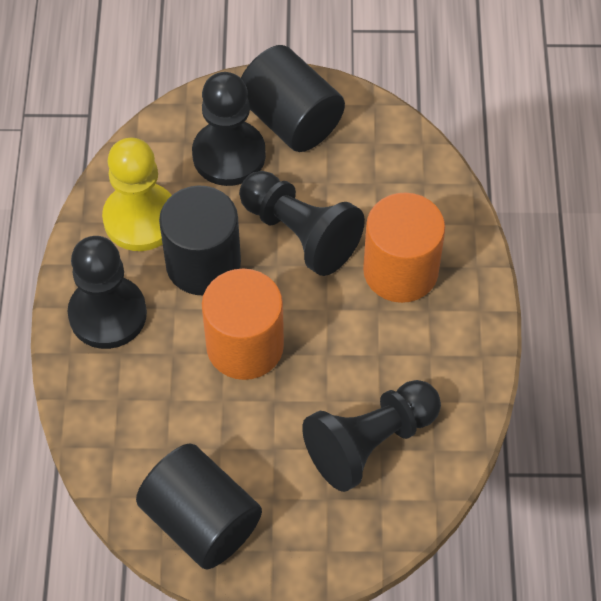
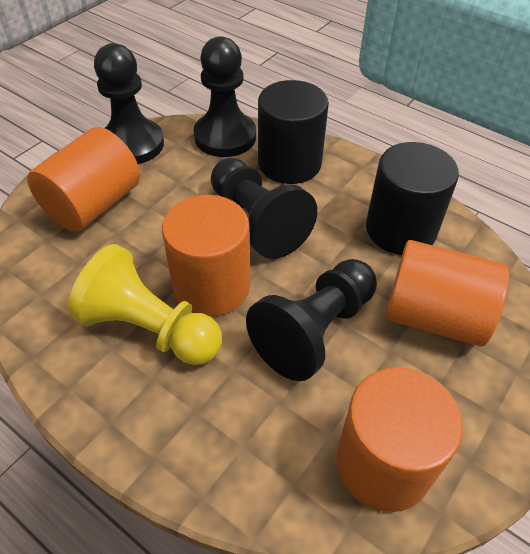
black cylinder: [136,443,262,569] [159,185,241,295] [241,45,345,152] = 3 -> [258,80,329,184] [366,142,459,255] = 2
orange cylinder: [202,269,284,380] [363,193,445,303] = 2 -> [27,127,140,232] [162,195,250,317] [336,367,463,512] [385,240,509,346] = 4

